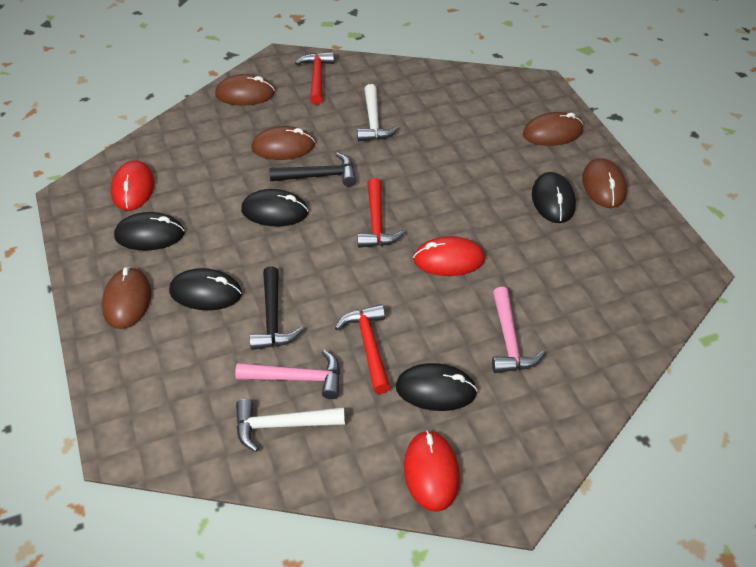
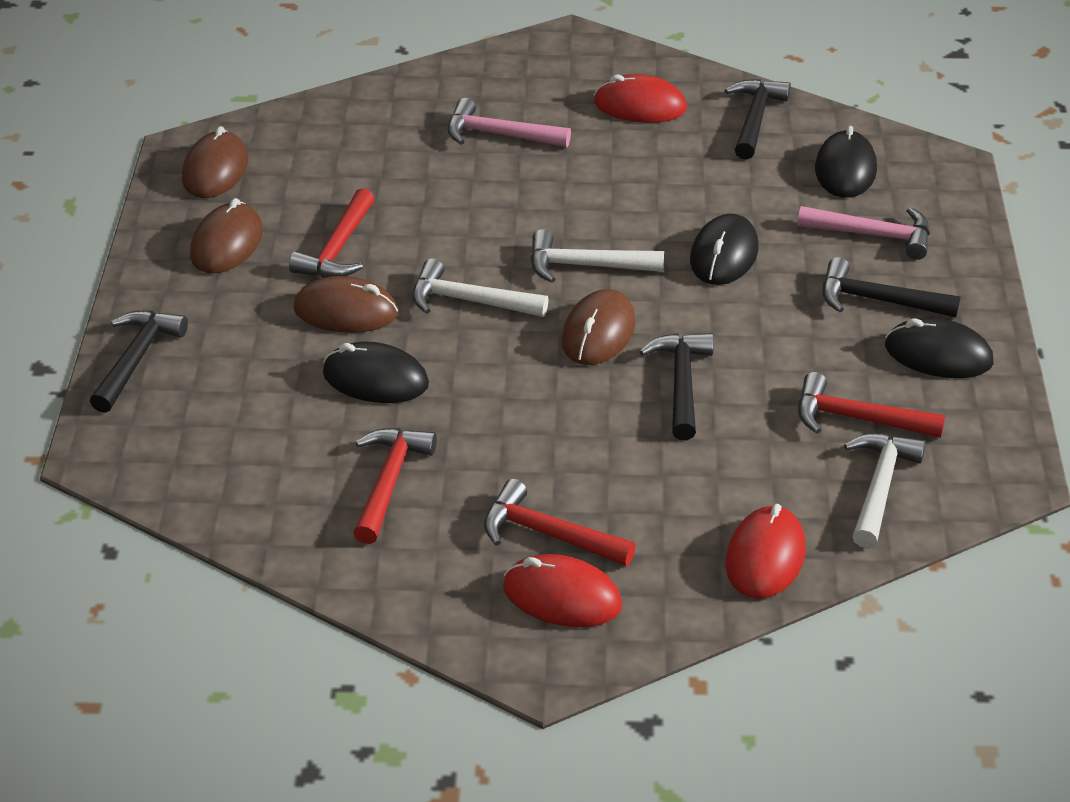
black hammer: [249,266,303,350] [269,152,356,187] = 2 -> [90,310,188,413] [640,333,714,440] [725,79,791,160] [822,257,961,317] = 4
black mouse: [114,212,185,250] [169,268,242,310] [241,189,309,226] [396,363,478,411] [532,172,576,223] = 5 -> [323,342,429,403] [690,214,758,285] [815,126,877,198] [885,317,994,378] = 4
brown mouse: [102,267,151,329] [215,74,275,106] [251,126,315,160] [523,112,583,146] [582,158,627,208] = 5 -> [182,126,248,198] [190,198,263,273] [294,276,398,333] [561,289,636,365] = 4
red hammer: [295,52,334,105] [335,304,390,394] [357,178,405,248] = 3 -> [289,188,375,278] [353,428,437,544] [484,479,636,566] [798,372,946,438] = 4
white hammer: [236,399,345,452] [357,84,399,141] = 2 -> [412,258,548,317] [531,229,664,283] [844,433,926,548] = 3

